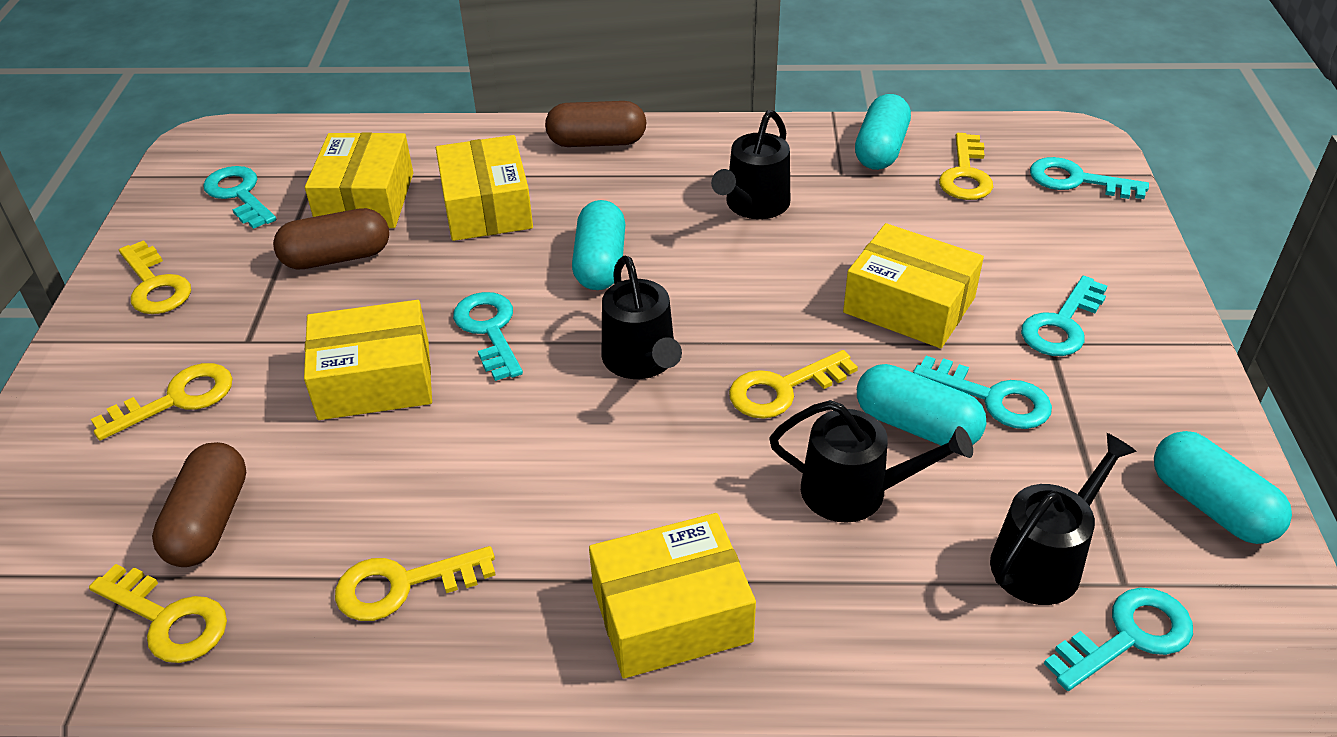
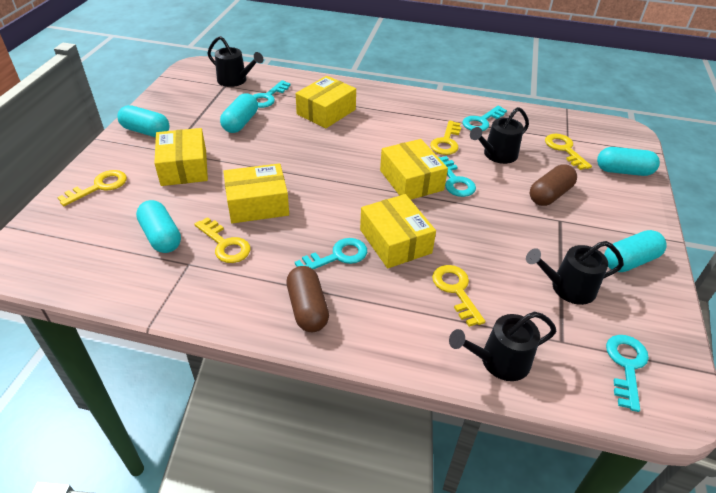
brown capsule: [152,442,246,567] [273,208,389,270] [545,101,646,147] = 3 -> [286,266,329,332] [530,164,577,206] = 2
turquoise capsule: [572,200,625,290] [855,94,911,170] [857,364,987,446] [1154,431,1292,544] = 4 -> [117,105,170,137] [136,200,181,253] [220,93,258,133] [597,147,660,176] [604,230,667,272] = 5
turquoise key: [203,166,276,229] [453,292,523,381] [913,356,1052,429] [1021,276,1107,356] [1030,157,1149,199] [1044,588,1193,691] = 6 -> [253,80,291,108] [295,238,367,269] [438,156,476,197] [462,106,507,131] [606,335,649,412] = 5
yellow key: [89,564,227,663] [91,363,233,441] [119,240,191,314] [335,546,496,621] [729,350,858,419] [939,133,993,200] = 6 -> [57,170,127,206] [194,217,251,263] [430,121,461,155] [432,265,485,327] [545,134,592,170] = 5

